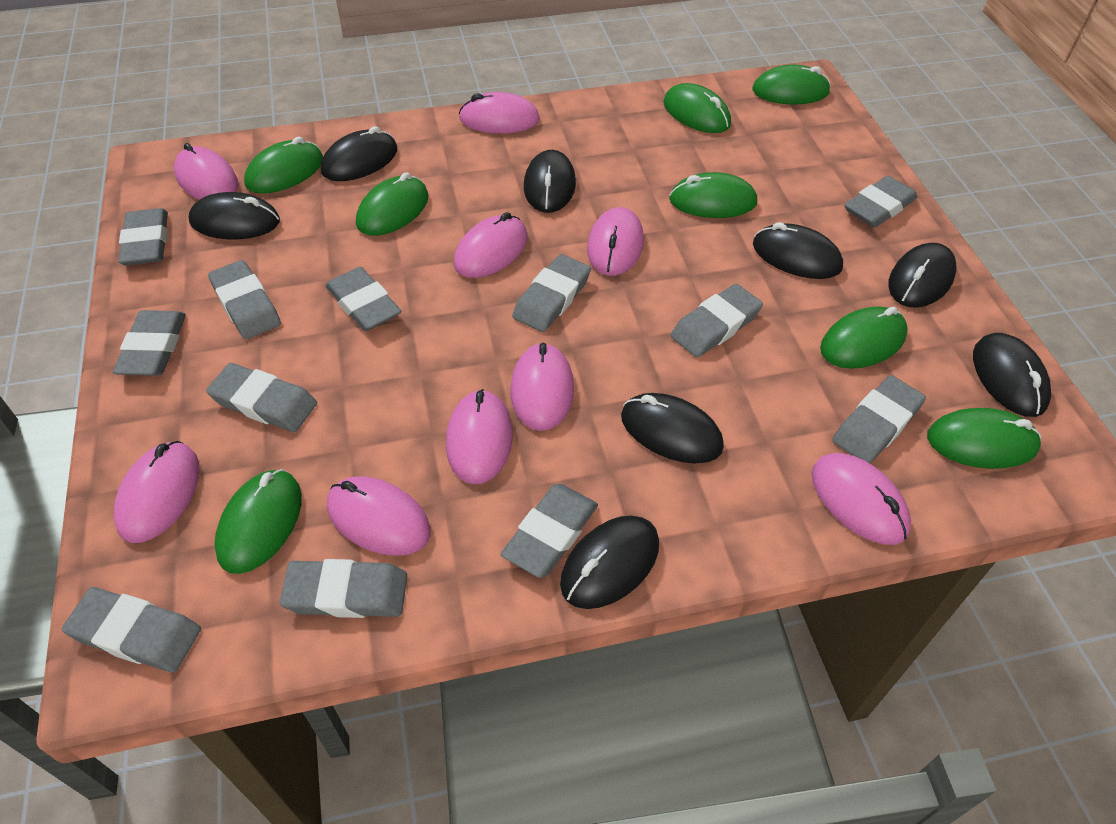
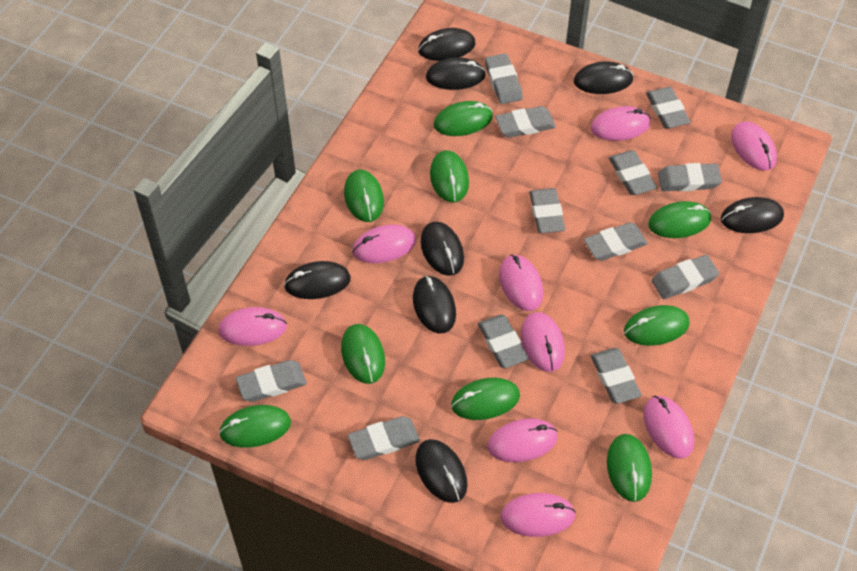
green mouse: [214,469,302,574] [244,137,323,194] [356,172,429,236] [663,83,731,133] [669,172,757,218] [752,65,831,105] [820,306,908,369] [927,408,1041,469] = 8 -> [219,405,291,448] [341,324,385,384] [344,170,384,222] [430,150,469,202] [434,101,493,136] [451,378,520,420] [607,434,652,502] [624,305,690,346] [648,201,711,238] = 9

